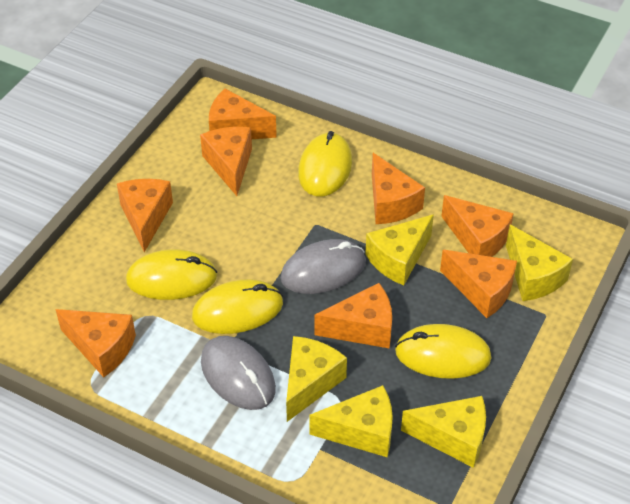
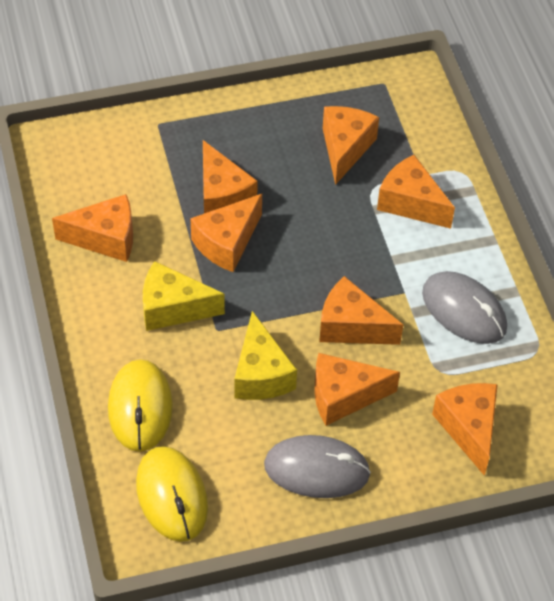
yellow cheese: [286,336,347,422] [309,385,393,457] [365,215,434,285] [401,396,486,468] [506,225,573,301] = 5 -> [143,261,225,331] [234,311,297,400] = 2
yellow mouse: [126,249,217,300] [192,279,283,334] [298,131,352,197] [395,324,491,379] = 4 -> [108,359,173,452] [136,446,208,542] = 2

